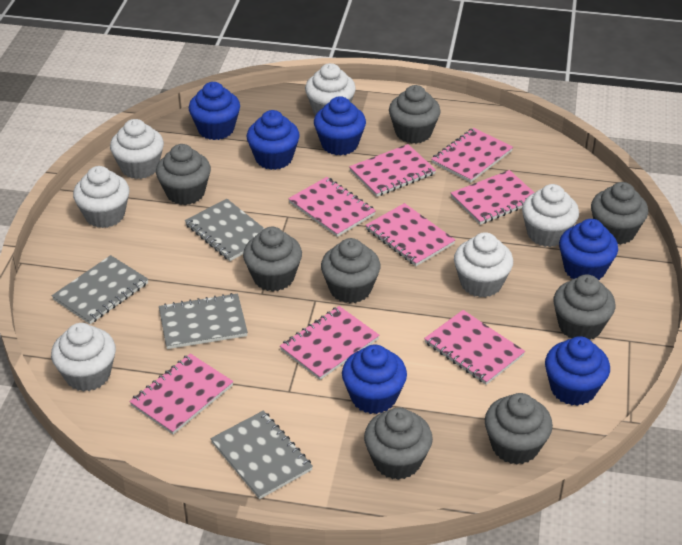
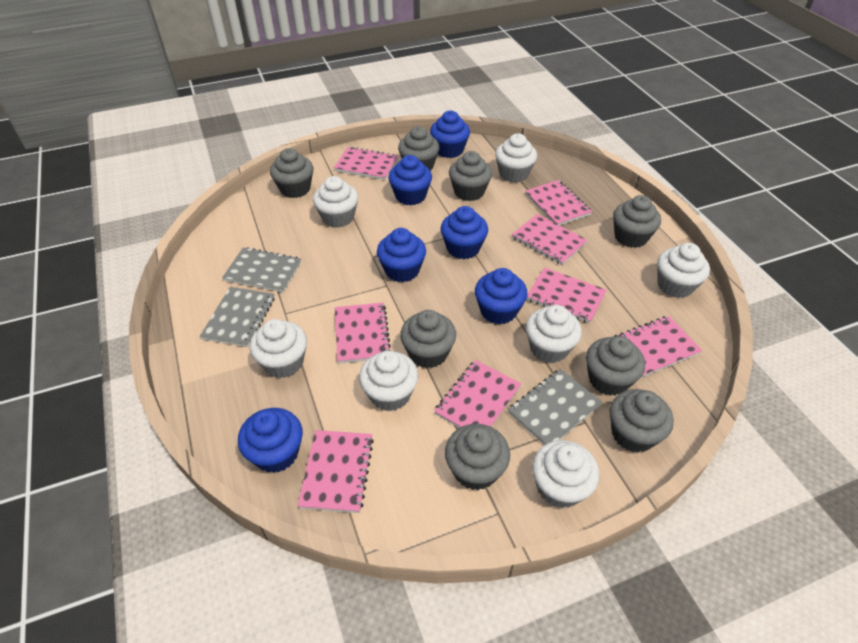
grey notebook: [52,255,148,324] [159,293,248,349] [185,199,265,261] [210,411,313,499] = 4 -> [200,287,275,347] [222,247,301,292] [508,369,602,445] = 3
white cupcake: [51,323,116,392] [73,166,130,228] [110,119,164,179] [305,63,356,115] [454,232,513,298] [522,184,579,247] = 6 -> [250,319,307,378] [313,176,358,228] [359,351,418,411] [495,134,537,183] [526,305,582,363] [532,440,599,508] [657,243,710,298] = 7

